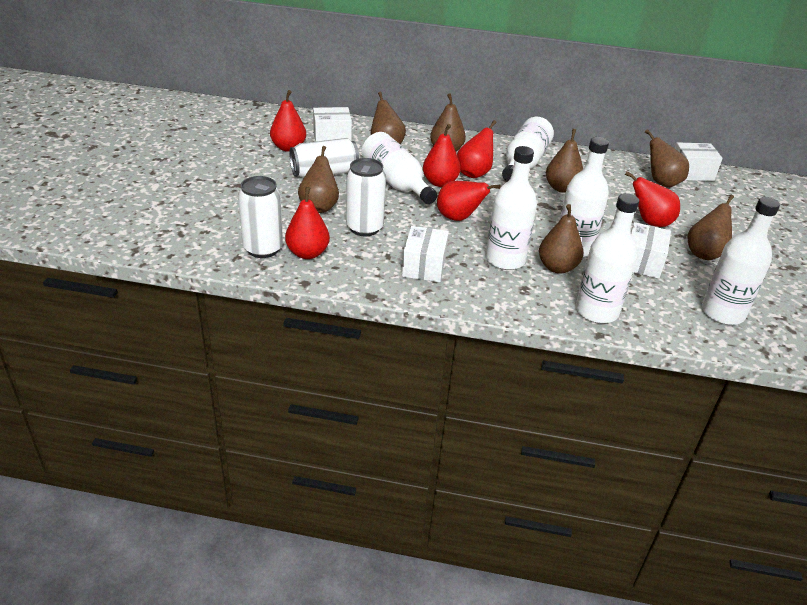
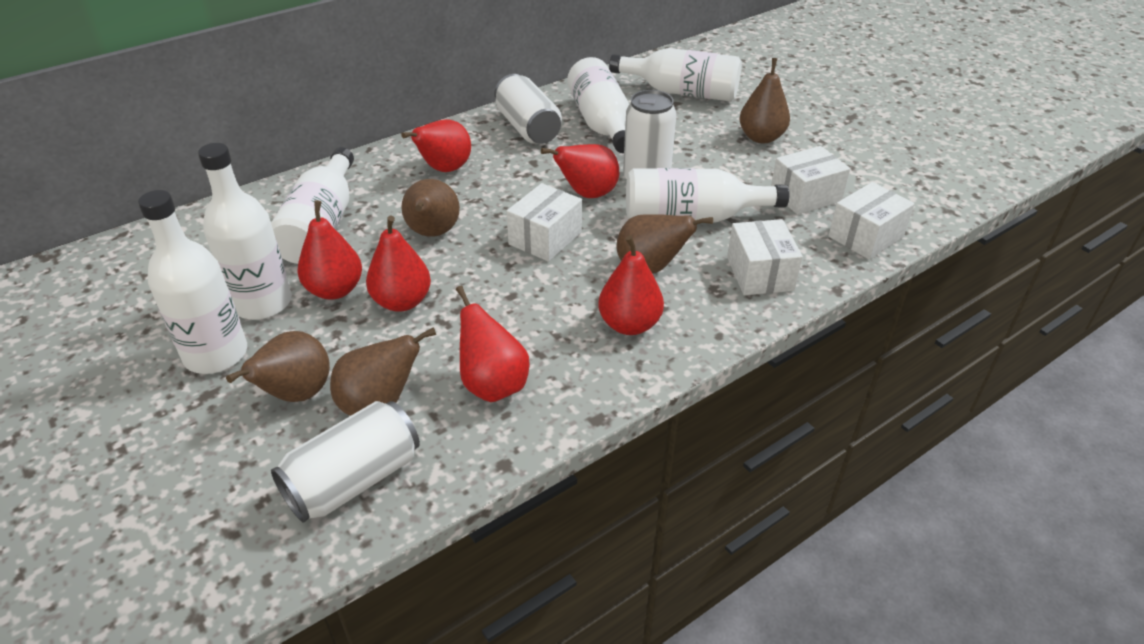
brown pear: [298,146,339,213] [371,92,406,144] [430,93,466,151] [539,204,583,274] [546,129,583,192] [645,129,689,188] [687,195,734,260] = 7 -> [226,331,330,402] [330,328,436,416] [401,179,460,237] [617,214,713,274] [739,58,790,143] = 5

